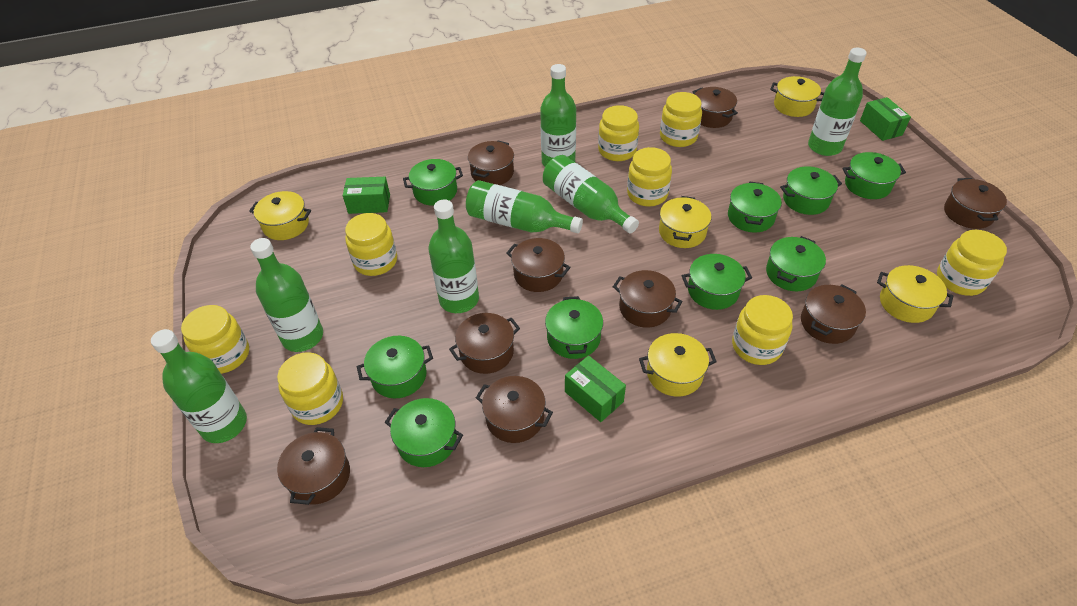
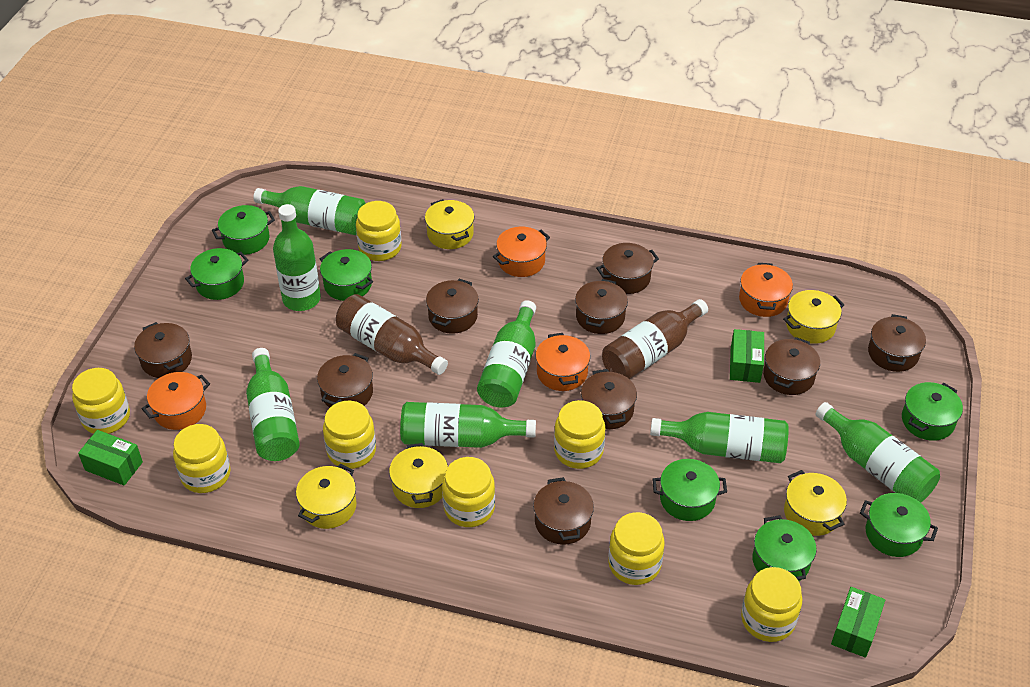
brown bottle: none = 0 -> [336,294,448,375] [602,299,708,379] = 2
green pot: [357,336,433,398] [385,398,463,467] [403,159,463,206] [545,296,603,359] [682,254,752,310] [728,182,782,233] [766,236,826,291] [780,166,842,215] [842,152,906,199] = 9 -> [185,248,248,300] [212,205,275,255] [320,249,373,301] [652,459,727,521] [752,515,817,581] [860,493,938,557] [902,382,963,441] = 7
orange pot: none = 0 -> [142,372,210,430] [493,227,550,277] [536,333,590,391] [739,263,793,317] = 4

